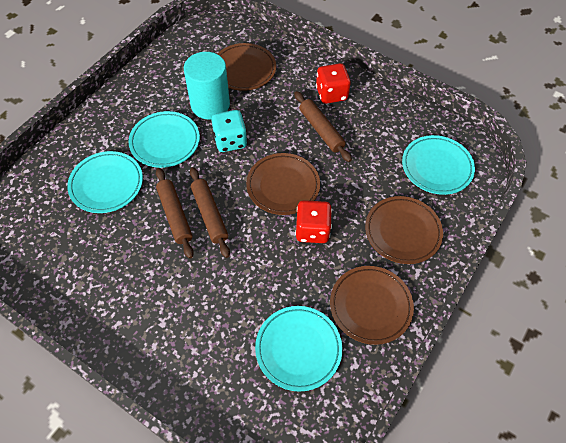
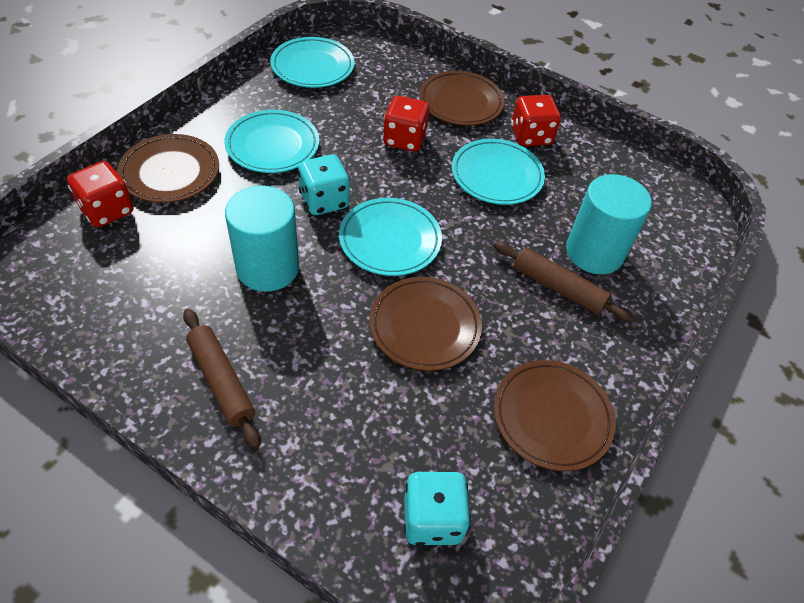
brown rolling pin: [156,168,194,259] [190,167,230,258] [294,91,352,162] = 3 -> [183,309,260,449] [494,242,634,322] = 2
red dice: [295,200,332,243] [316,63,351,104] = 2 -> [67,161,133,227] [383,96,430,151] [511,95,561,146] = 3
turquoise cylinder: [184,52,230,119] = 1 -> [225,186,299,292] [566,174,652,274] = 2
turquoise dice: [211,110,247,152] = 1 -> [298,155,350,215] [404,472,471,546] = 2

